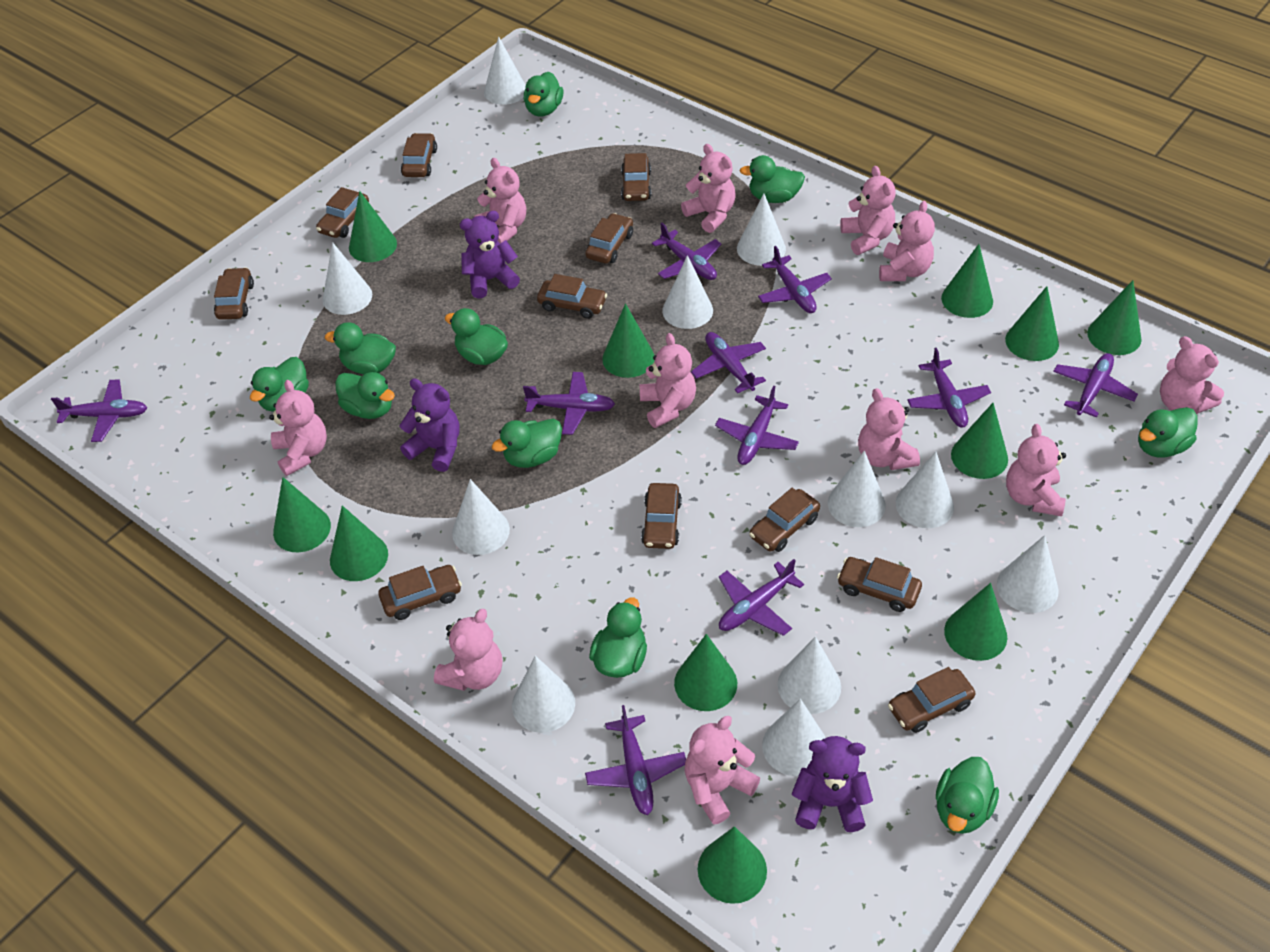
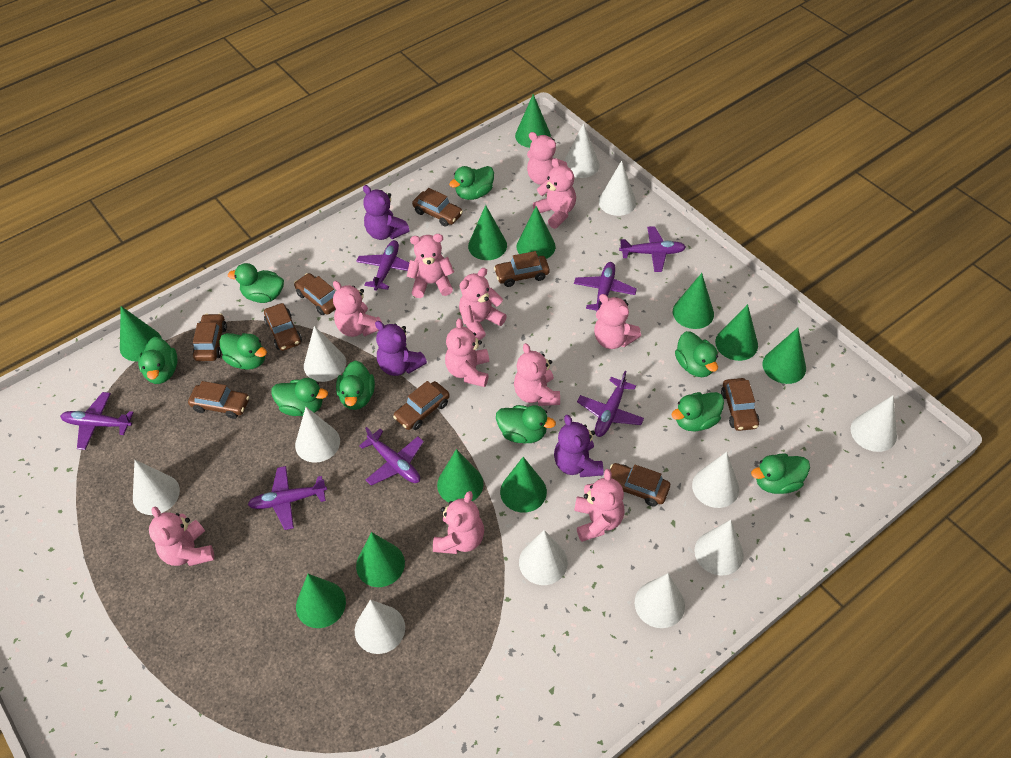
brown car: [214,267,254,320] [316,187,369,238] [378,565,462,620] [401,133,437,177] [537,274,607,319] [585,213,633,264] [621,153,651,201] [641,483,682,549] [749,488,820,552] [837,557,922,612] [888,667,976,733] = 11 -> [188,381,249,419] [193,313,227,361] [264,303,302,351] [294,273,336,315] [393,381,450,430] [412,188,463,227] [494,251,550,287] [610,463,670,506] [721,378,759,431] = 9
purple plane: [51,379,147,442] [523,372,615,435] [585,705,686,815] [652,222,722,280] [691,332,766,393] [715,385,799,465] [719,559,804,636] [758,246,832,313] [907,348,991,428] [1053,353,1138,418] = 10 -> [60,392,134,450] [248,466,327,530] [356,240,409,291] [359,427,424,486] [574,262,637,313] [577,371,644,437] [619,226,686,272] = 7

